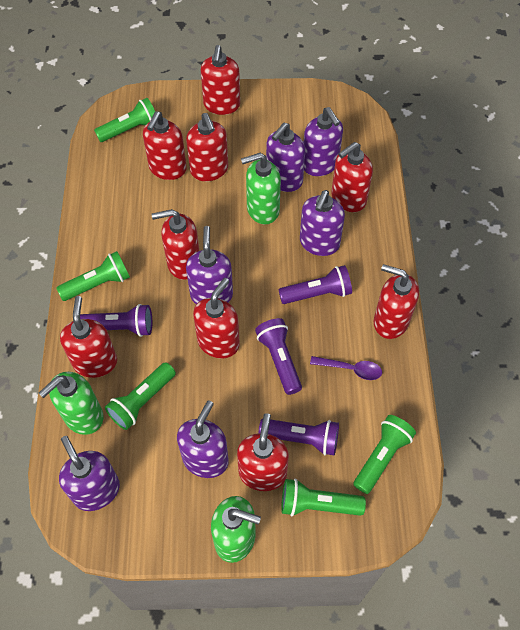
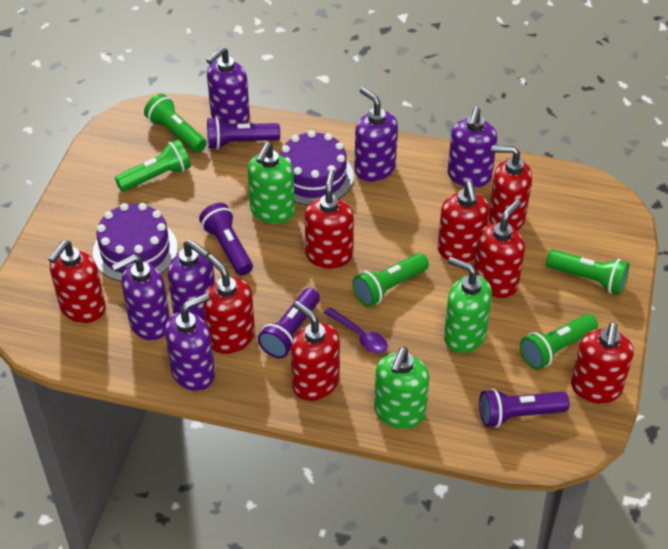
purple cake: none = 0 -> [93,203,178,282] [280,130,354,205] = 2
red soap dispenser: [60,296,117,378] [143,111,186,180] [152,209,199,280] [186,113,228,181] [193,278,240,358] [201,45,240,115] [237,413,289,491] [331,142,373,212] [374,264,419,339] = 9 -> [48,240,106,323] [203,254,255,354] [291,301,340,401] [305,169,354,269] [438,182,490,262] [474,200,525,298] [489,146,532,231] [571,322,634,403] = 8

